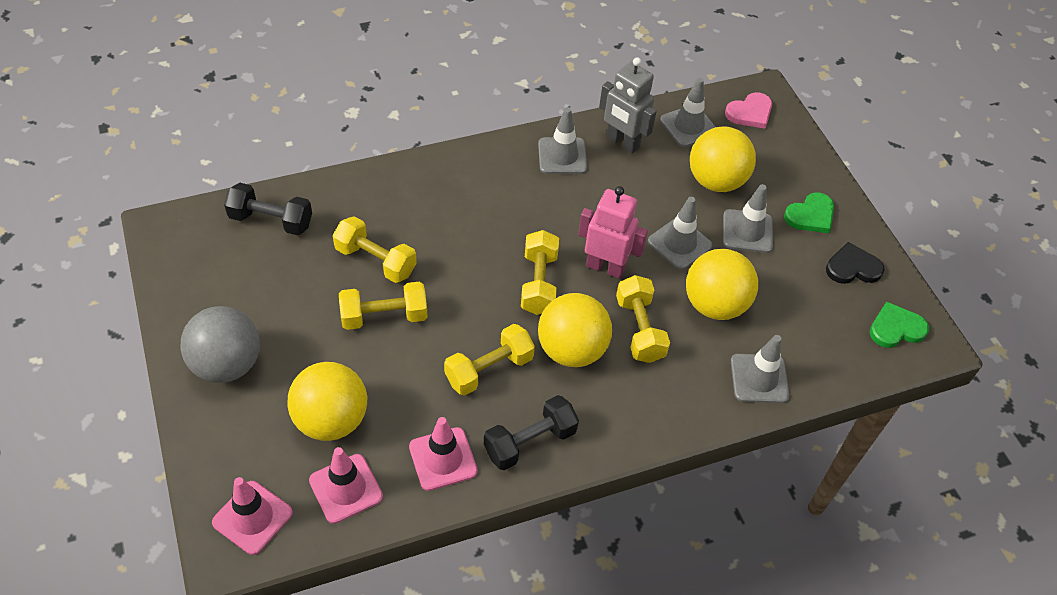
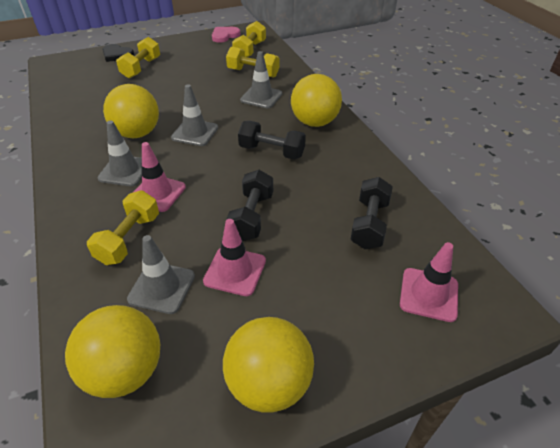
black dumbbell: [224,183,312,235] [484,395,579,470] = 2 -> [226,170,273,241] [238,121,306,160] [350,177,393,249] = 3
green heart: [784,192,834,233] [870,301,929,348] = 2 -> none = 0
grey ball: [180,306,260,383] = 1 -> none = 0
grey robot: [599,57,657,154] = 1 -> none = 0
grey traffic cone: [538,107,587,174] [648,197,712,269] [660,78,715,147] [723,184,773,253] [731,335,790,403] = 5 -> [97,120,142,186] [127,235,195,314] [171,84,218,146] [240,51,282,108] = 4
pink robot: [578,186,648,279] = 1 -> none = 0
yellow dumbbell: [333,216,416,283] [339,282,428,330] [444,324,535,396] [521,230,559,315] [616,275,670,363] = 5 -> [87,190,159,265] [116,37,160,79] [226,46,279,78] [232,21,266,57] = 4

